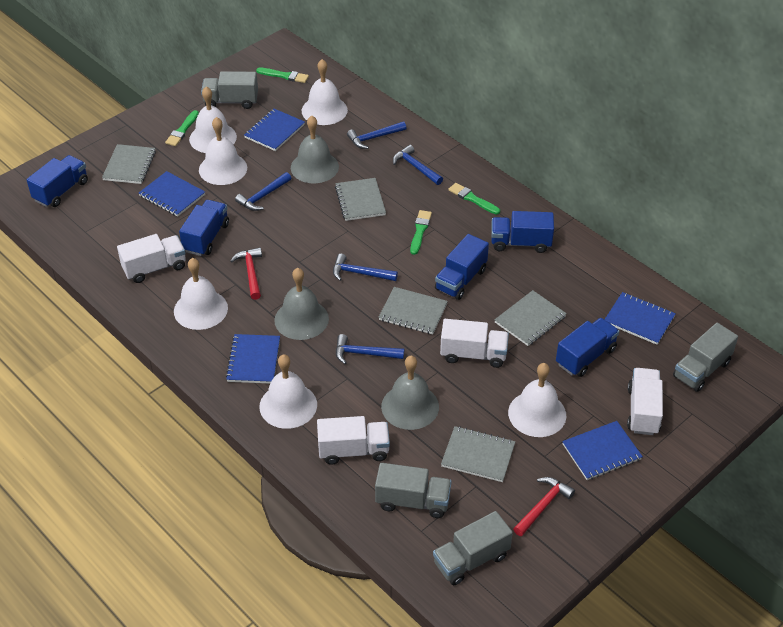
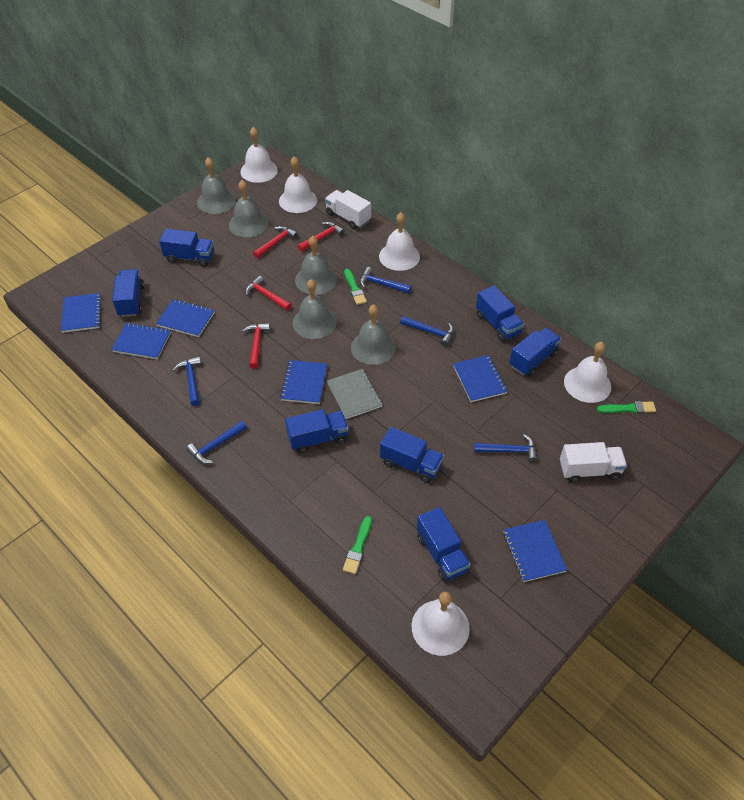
blue notebook: [139,171,205,217] [225,334,280,384] [244,109,305,151] [562,421,643,480] [604,292,676,345] = 5 -> [61,293,102,333] [111,323,171,359] [156,299,215,337] [280,360,328,404] [453,355,508,402] [503,520,567,582] = 6
blue truck: [27,155,88,207] [179,200,229,256] [435,234,489,300] [491,211,554,253] [556,318,619,377] = 5 -> [112,269,144,317] [159,229,214,267] [285,409,349,454] [380,427,444,483] [417,507,471,581] [476,286,524,342] [509,328,562,377] = 7
green brush: [165,110,199,146] [256,67,309,83] [410,210,432,255] [448,183,500,215] = 4 -> [343,516,372,574] [344,269,367,305] [597,401,656,413] = 3
grey bell: [274,268,329,340] [291,116,339,183] [381,356,439,430] = 3 -> [197,157,236,214] [229,180,269,237] [293,279,337,339] [295,236,337,295] [351,304,396,365] = 5
grey notebook: [102,144,156,184] [335,178,386,221] [378,287,448,334] [441,426,515,482] [494,290,567,346] = 5 -> [327,369,383,419] = 1
grey truck: [201,71,258,109] [375,463,452,518] [433,511,513,585] [673,323,738,392] = 4 -> none = 0
red hammer: [230,247,262,300] [513,477,575,536] = 2 -> [242,323,270,369] [245,276,292,311] [253,226,298,258] [298,222,345,252] = 4
white bell: [174,258,228,330] [189,87,237,153] [199,117,247,185] [259,354,317,429] [302,59,348,125] [508,363,566,437] = 6 -> [241,127,278,183] [279,156,317,213] [379,213,420,271] [412,592,470,656] [564,342,611,403] = 5
white truck: [117,234,186,283] [317,416,390,465] [440,319,509,368] [627,368,663,435] = 4 -> [325,190,371,229] [560,442,627,483] = 2

